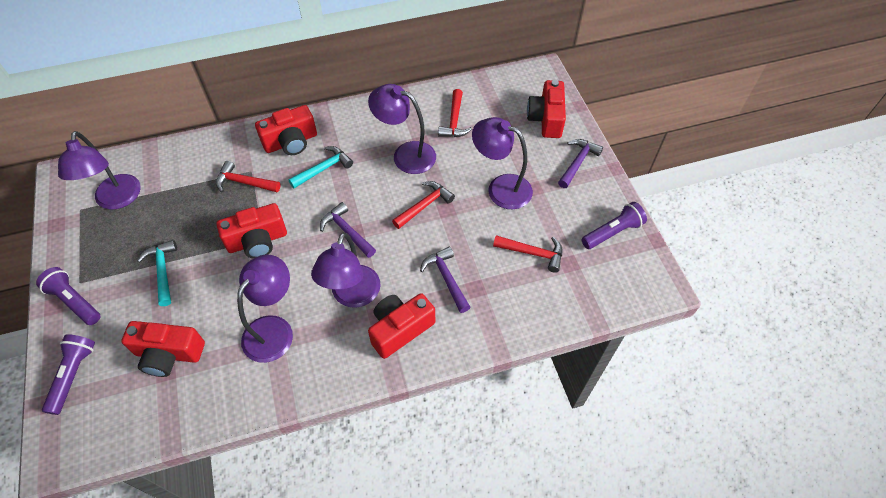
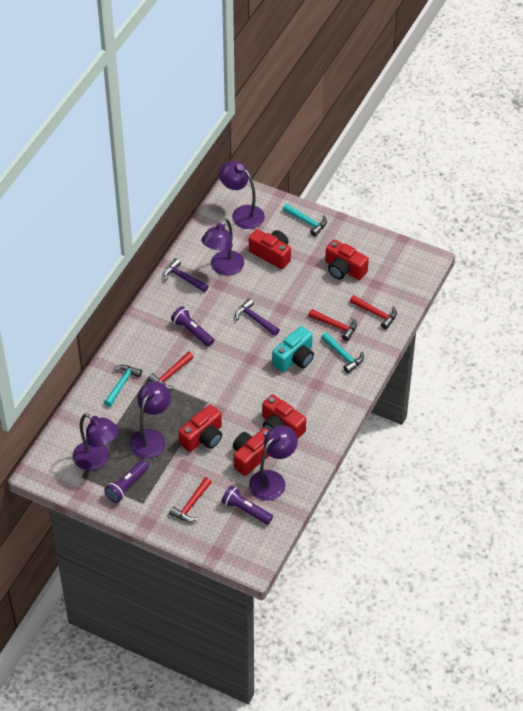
purple hammer: [320,202,376,258] [420,246,470,313] [558,139,603,188] = 3 -> [163,258,209,292] [235,298,280,336] = 2
turquoise camera: none = 0 -> [272,326,314,372] = 1
turquoise hammer: [137,240,177,306] [288,146,353,188] = 2 -> [104,365,142,407] [283,204,327,236] [321,332,364,373] = 3

